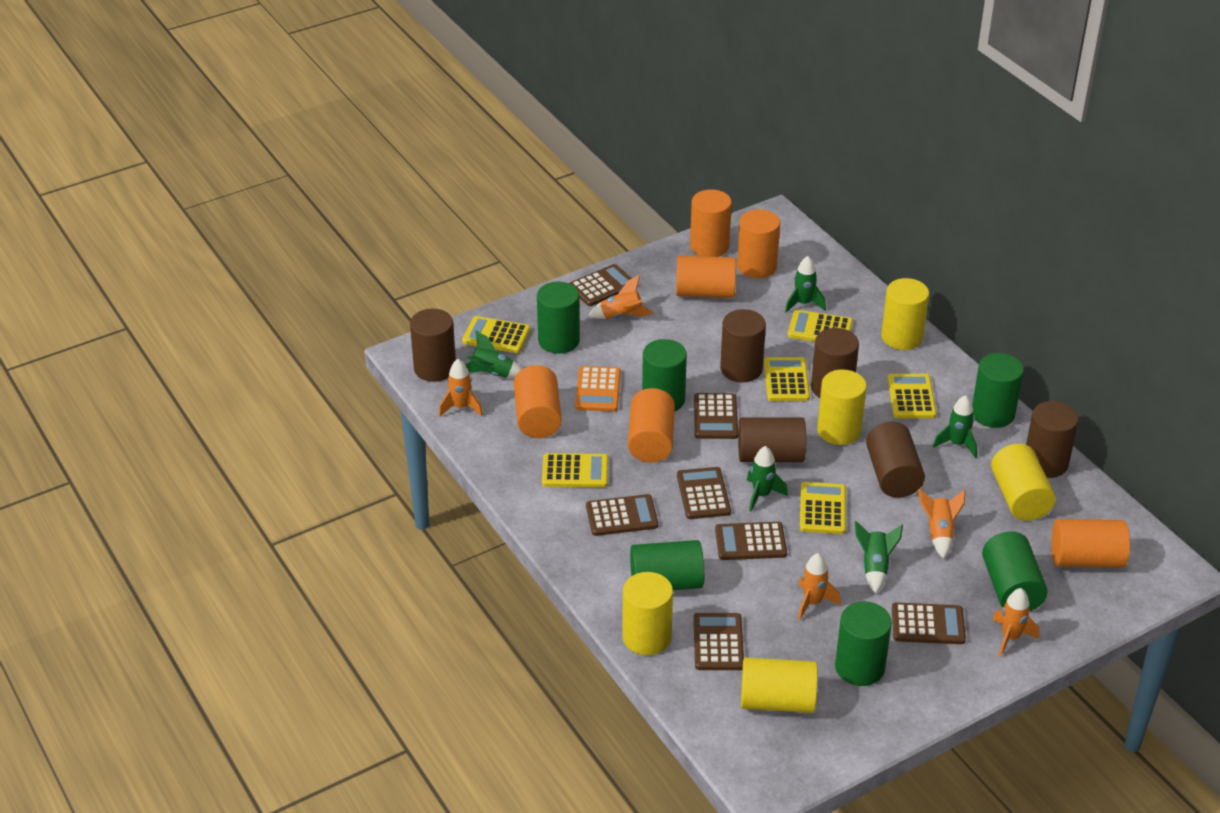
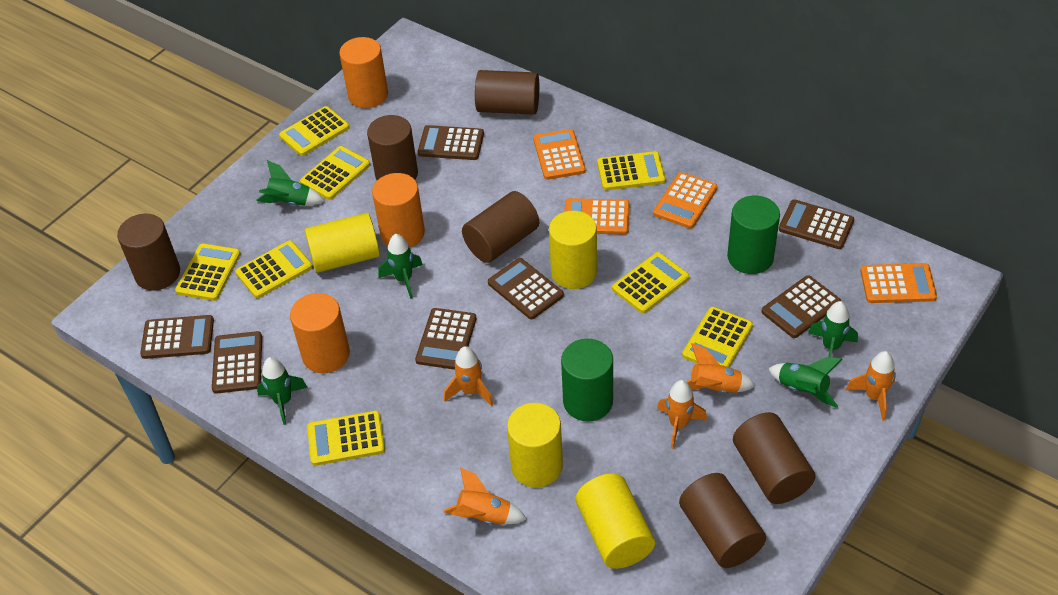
green cylinder: [537,282,580,354] [630,540,704,590] [642,339,687,411] [835,601,892,686] [972,353,1024,428] [982,531,1048,611] = 6 -> [561,339,613,422] [727,195,780,274] = 2
orange calculator: [575,366,621,412] = 1 -> [533,129,586,180] [564,198,630,235] [653,172,717,229] [860,263,937,303] = 4
orange cylinder: [514,365,562,438] [628,388,675,463] [676,256,736,298] [690,189,732,257] [737,209,780,278] [1051,519,1130,568] = 6 -> [290,293,350,373] [339,37,388,108] [372,173,425,248] = 3
yellow calculator: [462,316,530,353] [542,453,608,488] [764,357,810,401] [788,310,853,342] [800,482,846,534] [888,374,937,418] = 6 -> [175,243,241,301] [235,240,313,298] [279,106,350,156] [300,146,370,200] [307,411,385,466] [597,151,666,190] [612,252,689,313] [682,307,753,367] = 8
yellow cylinder: [622,572,673,655] [741,657,818,713] [817,369,867,445] [881,278,929,350] [991,444,1056,521] = 5 -> [305,213,380,273] [507,403,563,487] [549,211,597,289] [576,473,655,569] = 4

